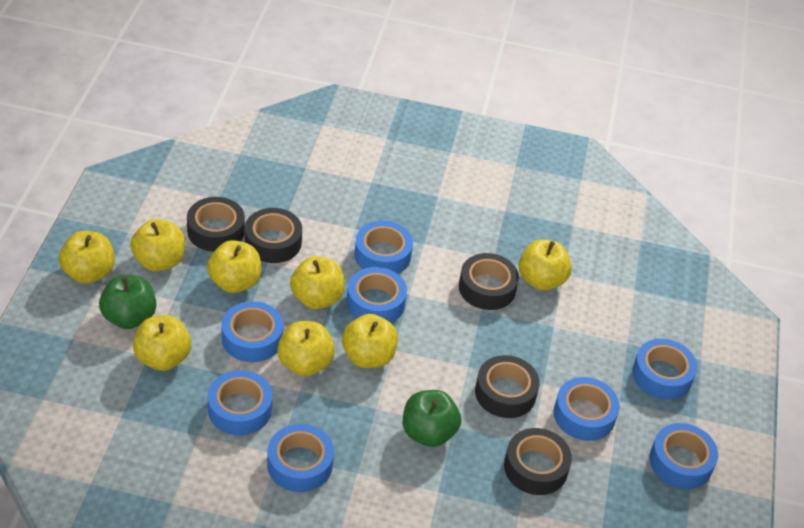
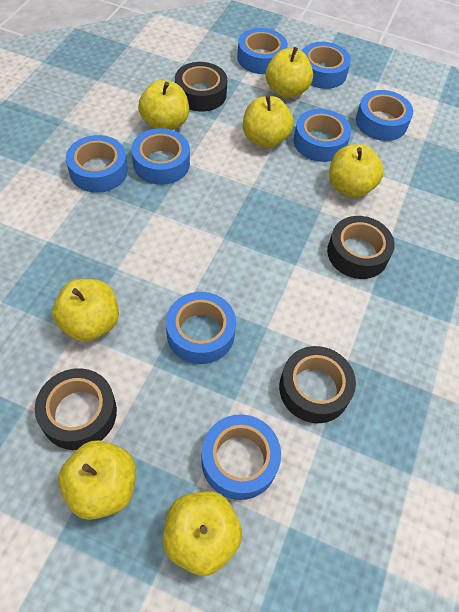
black tape: [187,197,245,252] [245,208,302,263] [459,253,519,310] [475,355,540,418] [504,428,572,495] = 5 -> [35,368,117,450] [175,62,227,111] [279,346,356,423] [327,216,395,279] = 4
green apple: [99,275,157,329] [403,390,461,447] = 2 -> none = 0
yellow apple: [59,231,115,284] [130,219,185,271] [133,315,191,371] [207,240,262,293] [277,321,335,376] [290,256,345,309] [342,314,398,368] [519,239,572,291] = 8 -> [52,279,119,342] [58,440,136,520] [138,80,189,130] [163,491,242,576] [243,95,294,148] [266,47,313,98] [329,144,384,198] = 7

